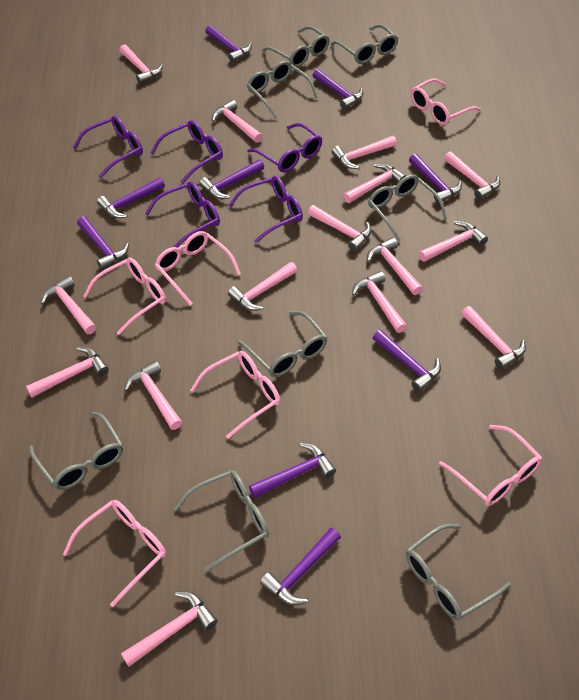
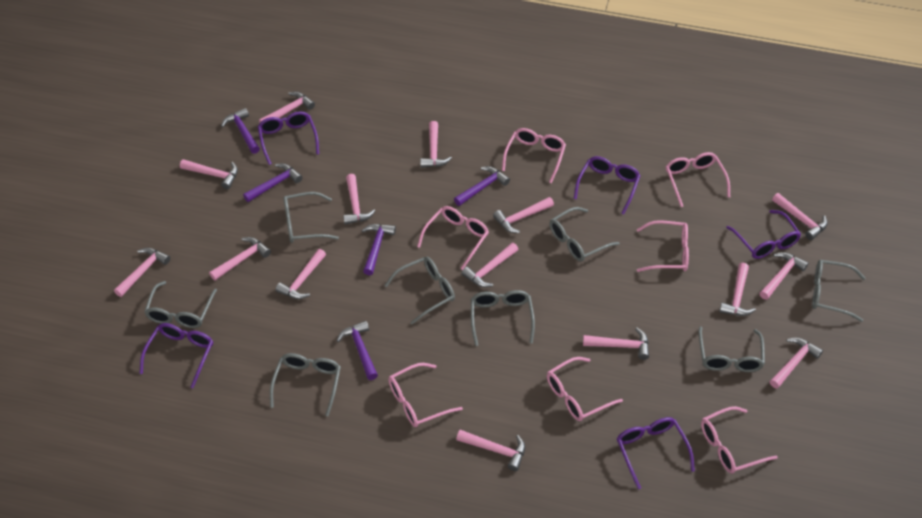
pink glasses: [63,500,166,607] [83,257,166,335] [155,231,241,305] [190,351,280,439] [411,78,481,125] [439,425,542,506] = 6 -> [388,363,463,427] [417,206,489,270] [502,128,566,183] [547,357,623,421] [637,220,689,272] [666,152,730,207] [701,406,778,473] = 7
purple hammer: [77,216,129,270] [97,177,165,218] [199,159,264,199] [205,25,252,63] [249,443,336,498] [260,527,341,605] [312,69,364,109] [373,330,441,392] [409,154,462,204] = 9 -> [221,108,260,154] [243,163,303,202] [336,321,378,380] [361,224,396,275] [454,166,510,206] = 5

